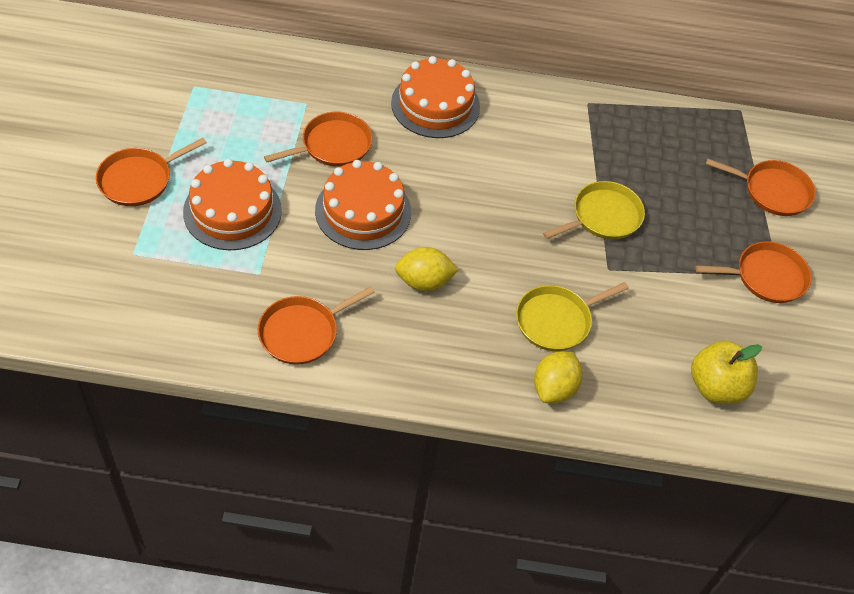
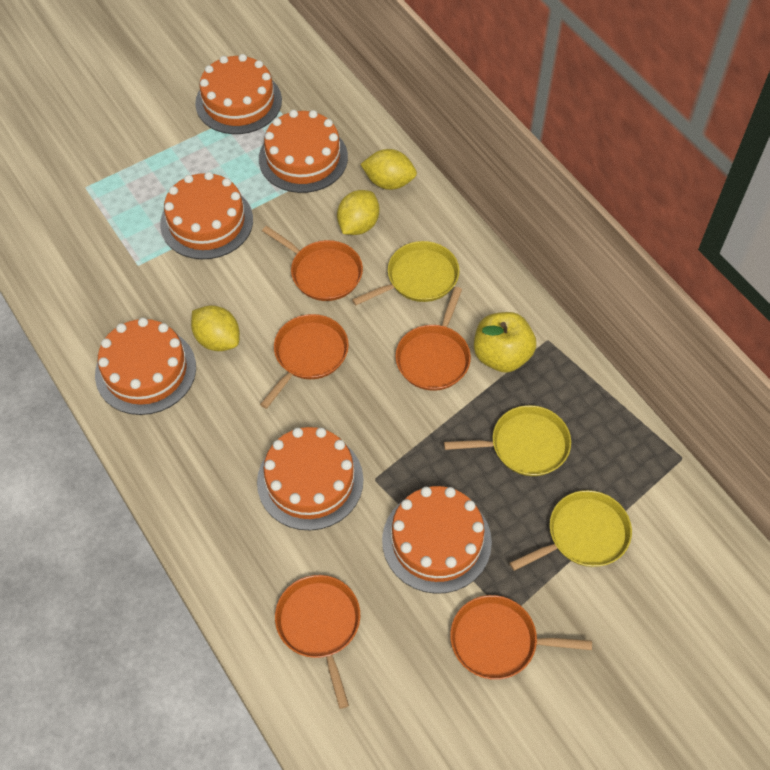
orange cake: [183,159,282,250] [315,160,411,250] [391,56,480,138] = 3 -> [95,318,196,415] [160,172,253,259] [195,54,282,134] [257,427,363,530] [259,110,348,193] [382,486,492,594] = 6
yellow lemon: [395,247,458,291] [534,351,583,403] = 2 -> [191,305,240,351] [337,190,379,235] [360,149,417,190] = 3
yellow pan: [516,282,629,351] [543,181,645,239] = 2 -> [352,241,459,306] [444,405,571,476] [510,490,632,571] = 3

